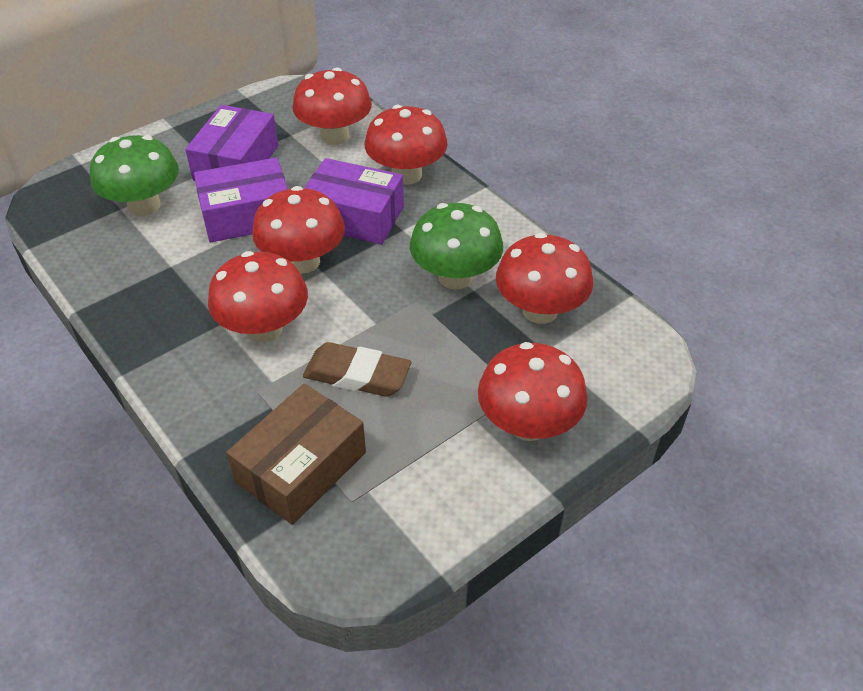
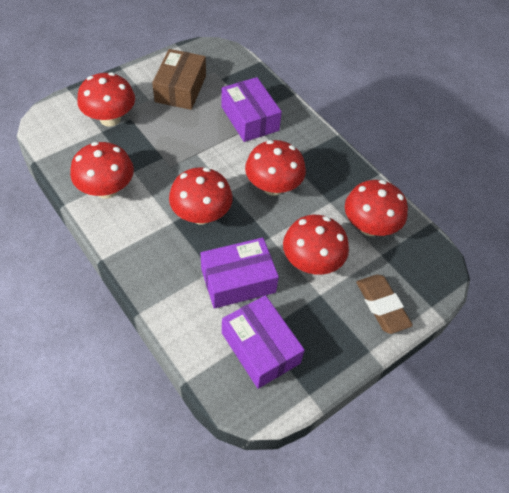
green mushroom: [90,135,179,216] [410,203,503,289] = 2 -> none = 0

